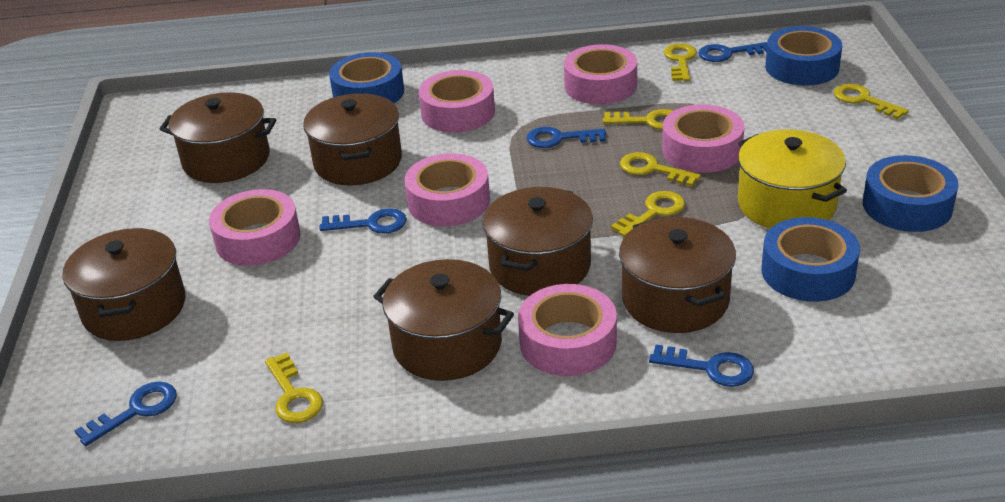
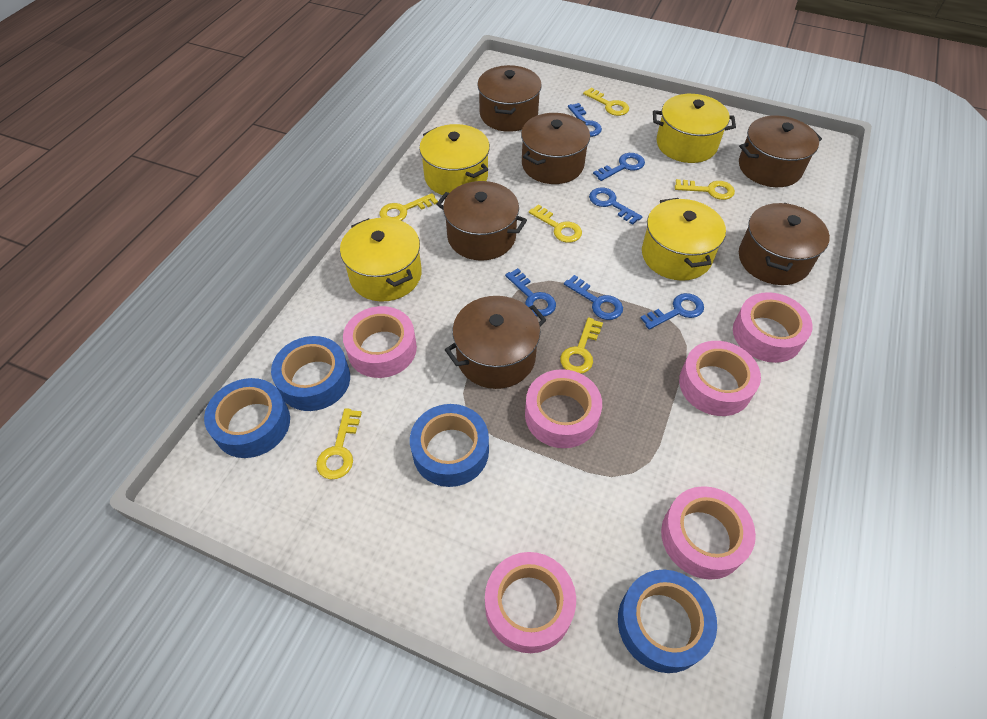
blue key: [75,382,177,446] [319,208,407,234] [526,127,606,148] [649,345,754,387] [699,42,767,62] = 5 -> [505,268,556,316] [564,275,623,320] [568,103,602,137] [589,187,642,225] [593,153,645,181] [640,293,704,330] = 6
yellow pot: [738,129,847,229] = 1 -> [340,218,422,302] [419,124,490,195] [642,198,726,281] [653,94,736,163] = 4

